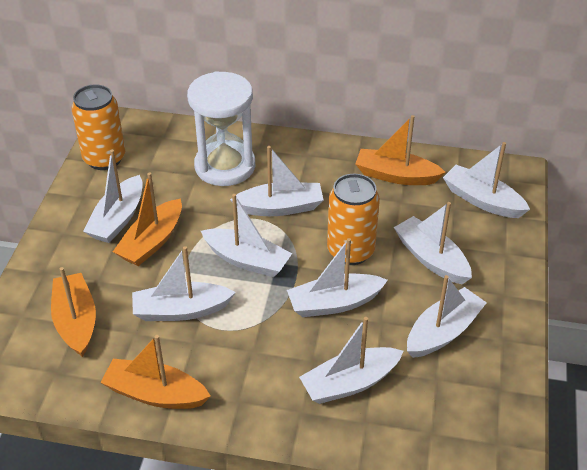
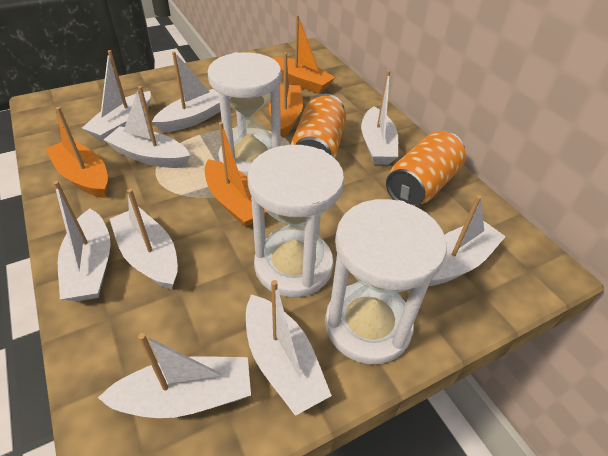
white hourglass: [187,71,255,186] = 1 -> [207,52,281,177] [247,145,344,297] [325,199,447,364] = 3

